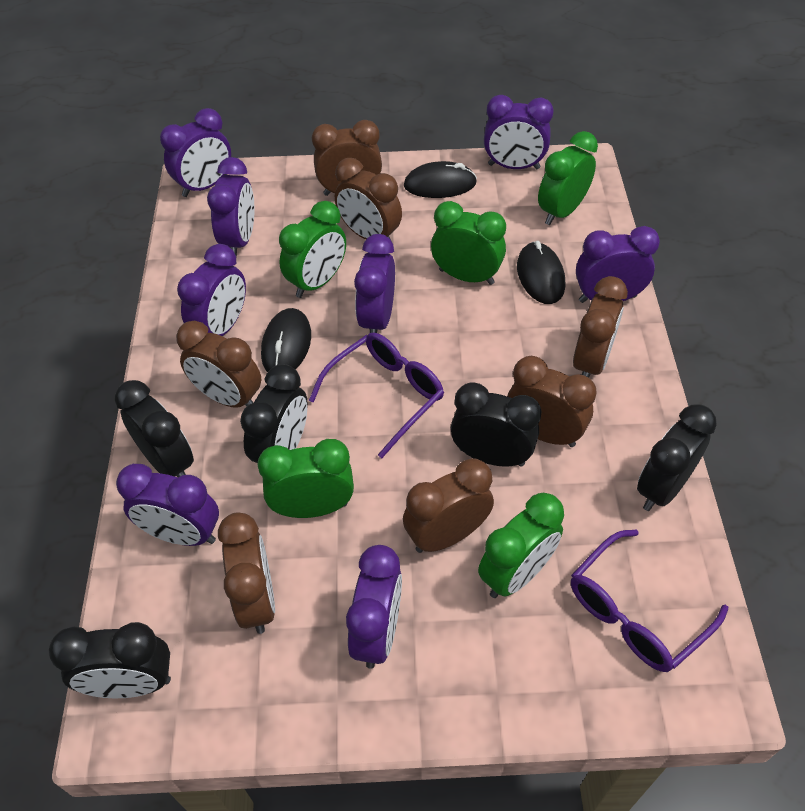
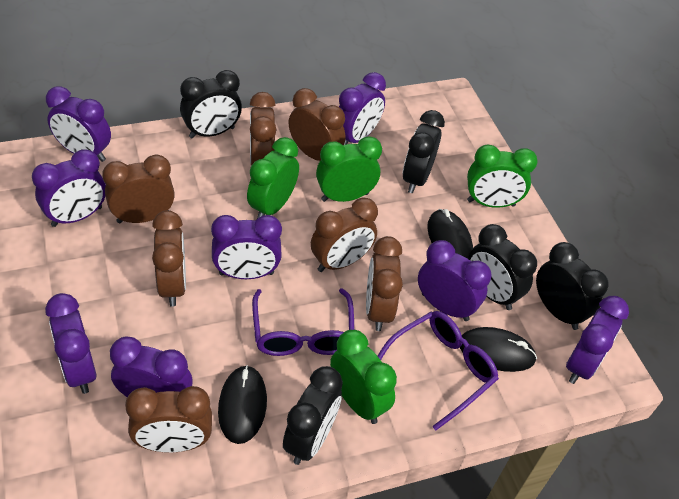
green clock: [257,439,354,518] [279,201,346,298] [431,201,506,285] [478,493,564,598] [538,131,598,225] = 5 -> [247,137,299,219] [316,136,382,202] [330,330,397,424] [467,144,538,208] = 4

